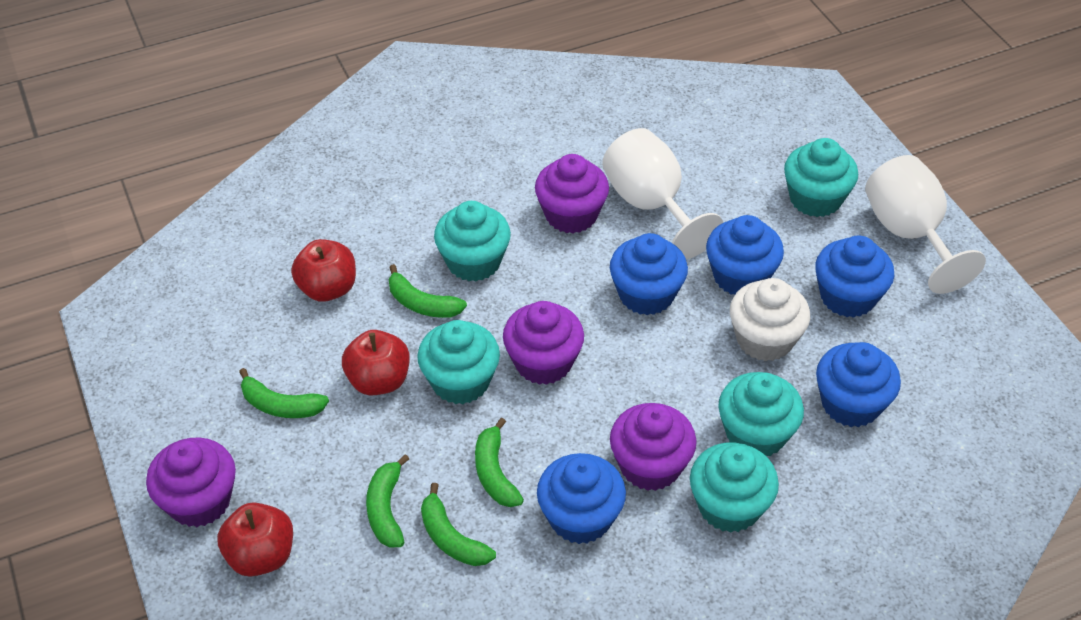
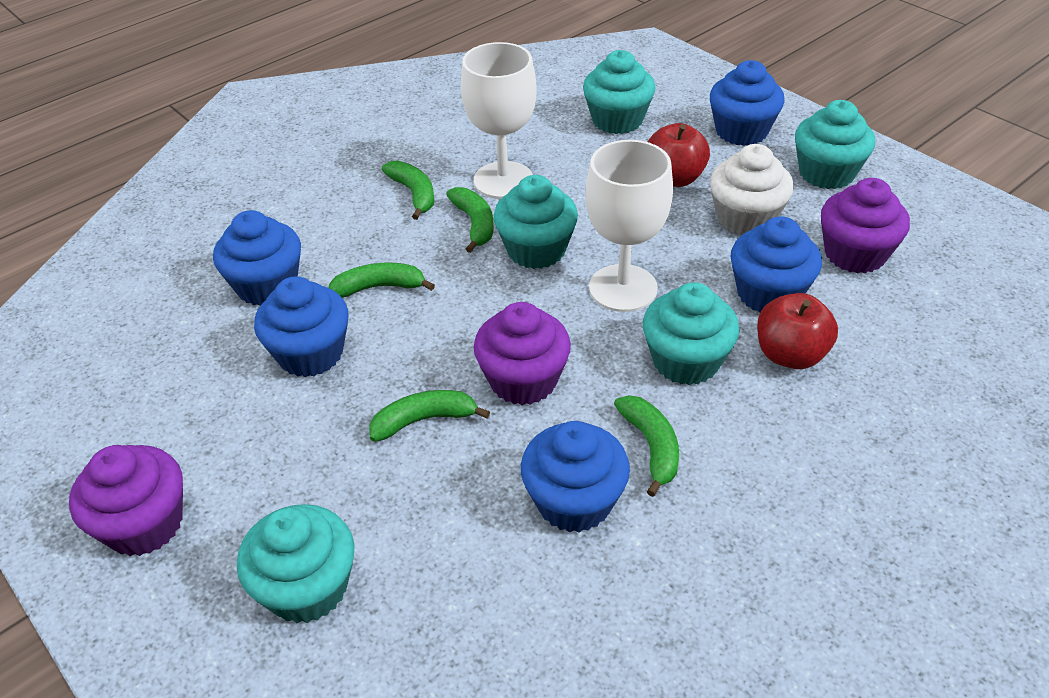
purple cupcake: [146,437,236,527] [503,301,584,385] [535,154,609,233] [610,403,697,491] = 4 -> [69,445,183,556] [474,302,571,405] [821,178,910,274] = 3
red apple: [217,502,293,577] [291,239,356,302] [342,330,410,396] = 3 -> [648,123,710,187] [757,293,838,369] = 2

